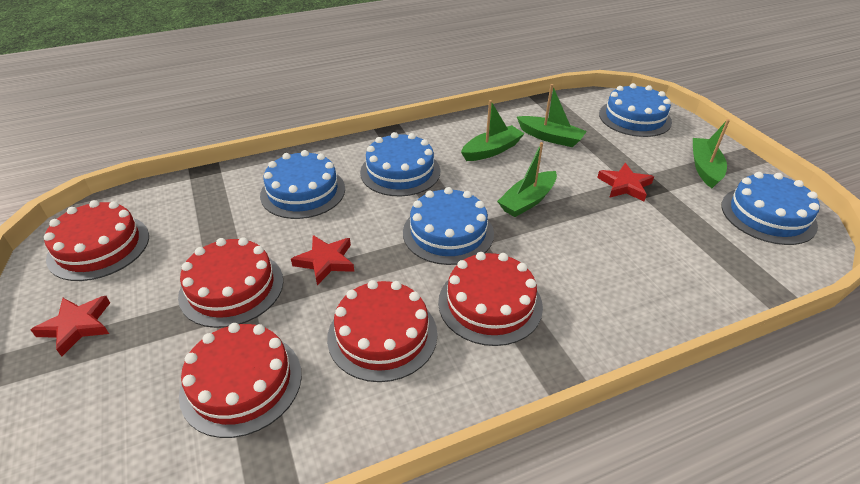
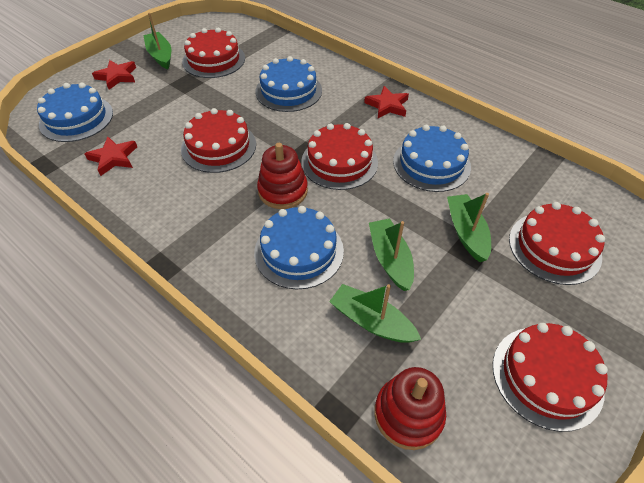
blue cake: [260,150,345,219] [360,132,440,196] [403,187,494,265] [599,83,672,137] [721,172,820,245] = 5 -> [37,82,113,142] [254,206,344,289] [255,56,322,112] [393,125,471,192] = 4
red stacking toy: none = 0 -> [257,143,308,209] [374,367,446,450] = 2

